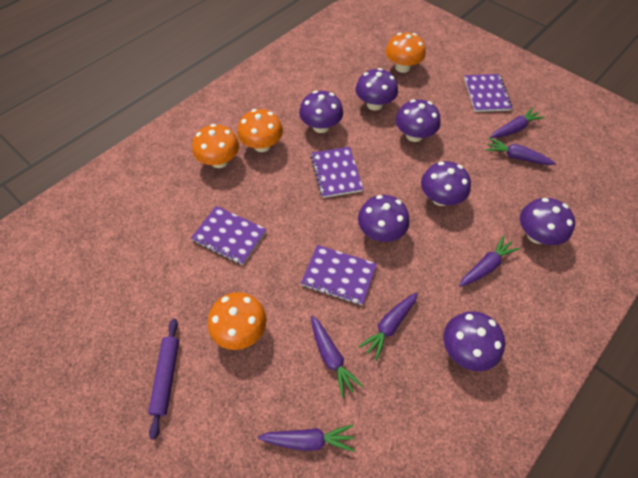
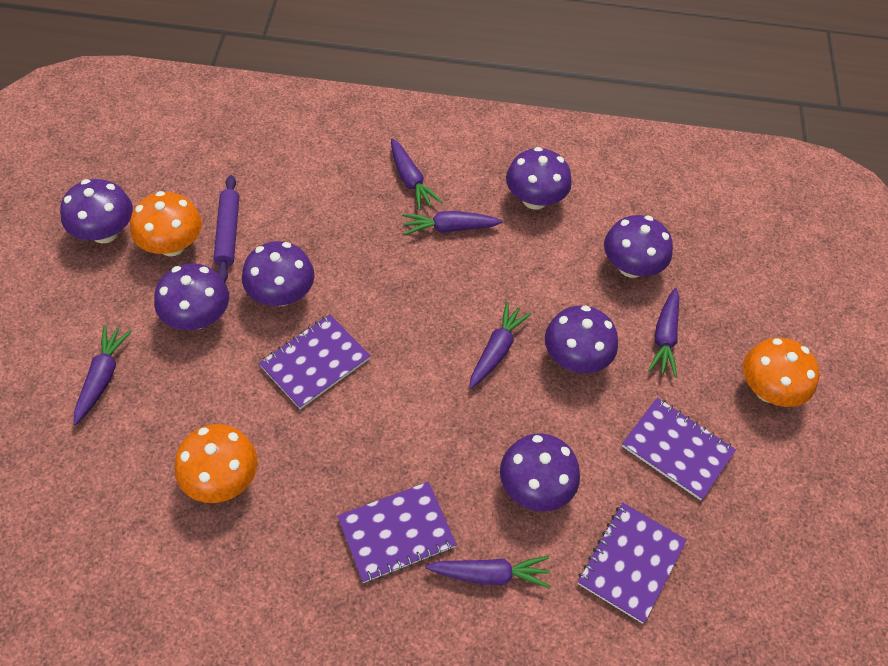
orange mushroom: [192,124,239,168] [208,292,267,350] [237,109,283,152] [385,33,426,73] = 4 -> [130,191,202,256] [174,424,258,503] [743,338,819,407] = 3

